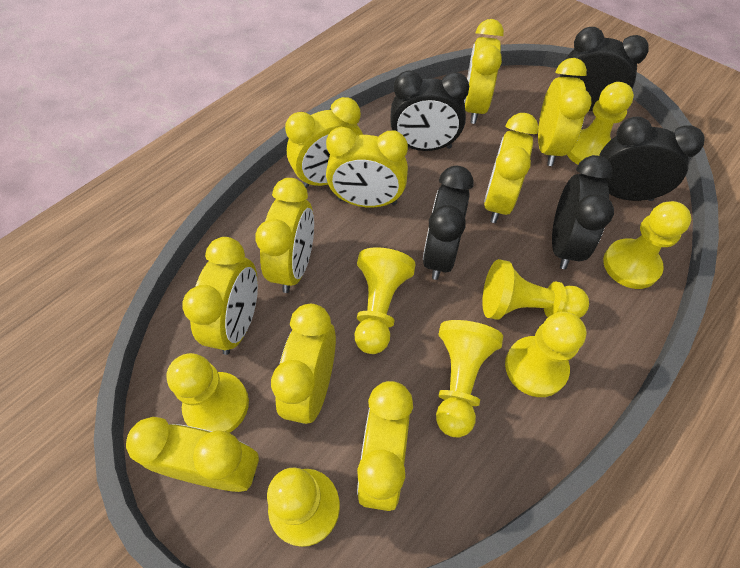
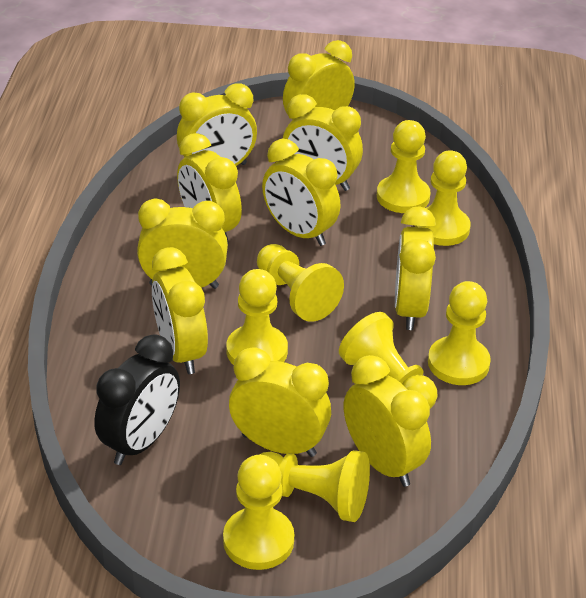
black clock: [390,71,469,151] [423,166,474,280] [552,155,614,269] [560,27,649,111] [599,116,705,201] = 5 -> [94,334,180,465] = 1

